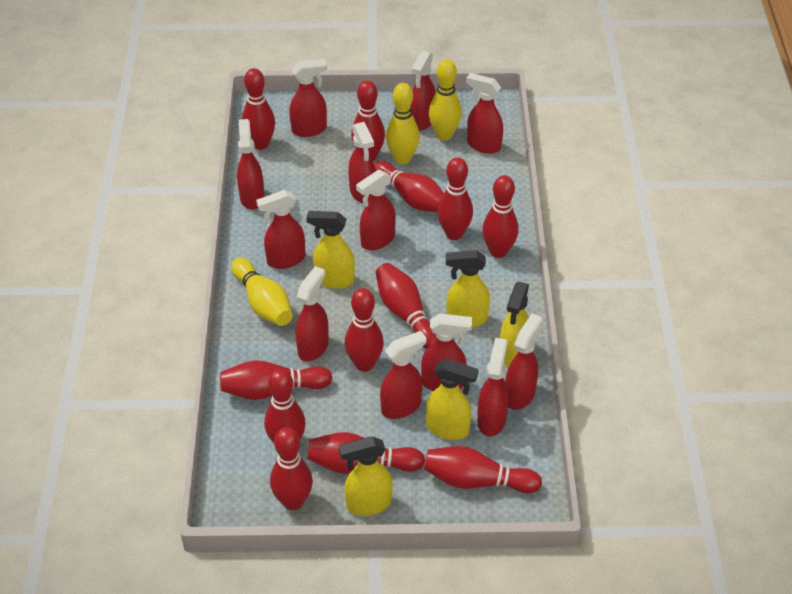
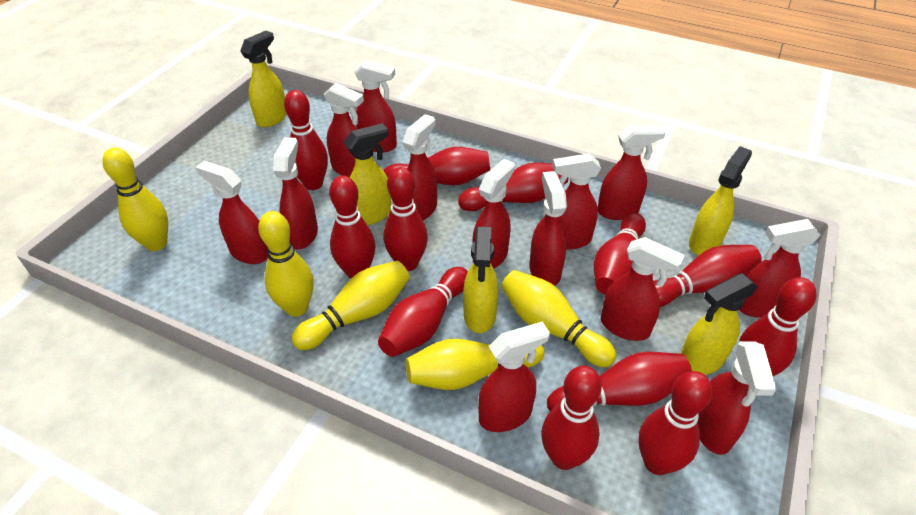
red spray bottle: [237,119,264,210] [256,190,305,269] [289,59,327,137] [296,266,329,362] [348,122,376,203] [356,170,396,250] [380,331,426,419] [410,51,436,131] [421,314,472,391] [466,73,503,154] [477,338,509,437] [505,313,542,410] = 12 -> [196,161,268,264] [273,137,318,249] [324,83,364,178] [355,60,397,152] [402,114,437,220] [472,159,515,269] [478,322,550,432] [529,171,567,286] [552,153,601,250] [598,125,666,220] [601,237,685,341] [698,341,777,455] [739,219,821,318] = 13
yellow bowling pin: [231,257,293,326] [386,83,420,164] [429,59,462,141] = 3 -> [102,148,168,251] [258,211,314,317] [291,261,410,350] [406,339,544,390] [501,270,616,367] = 5

